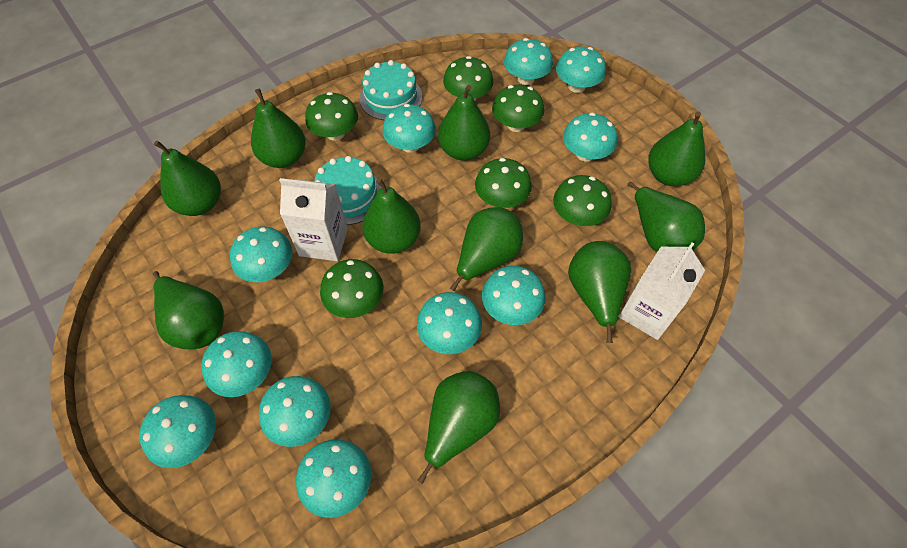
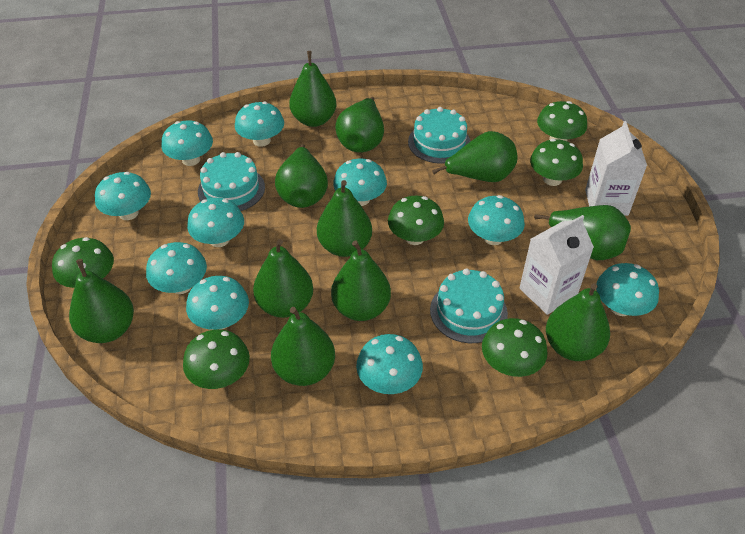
green pear: [153,271,224,350] [154,140,221,216] [251,89,306,168] [362,178,421,254] [418,371,500,484] [438,85,490,161] [450,207,523,291] [568,241,631,343] [627,181,705,252] [648,111,705,186] = 10 -> [69,259,134,343] [253,239,313,318] [271,307,335,386] [275,144,328,208] [289,51,336,127] [317,180,372,257] [331,240,391,321] [335,97,384,153] [432,131,517,182] [534,205,631,260] [546,283,610,361] = 11
turquoise cake: [314,156,382,225] [359,60,422,120] = 2 -> [198,152,265,211] [408,107,471,164] [430,268,508,343] = 3
turquoise mushroom: [139,395,216,468] [201,331,272,397] [230,227,292,282] [259,376,331,447] [296,440,371,518] [382,104,436,153] [417,292,482,354] [482,266,546,325] [504,38,553,85] [556,46,606,93] [563,112,617,162] = 11 -> [95,172,151,220] [146,242,207,294] [161,121,213,166] [186,276,249,330] [187,198,244,247] [235,102,284,147] [333,159,387,206] [356,334,423,394] [468,195,525,245] [596,263,659,316] = 10

